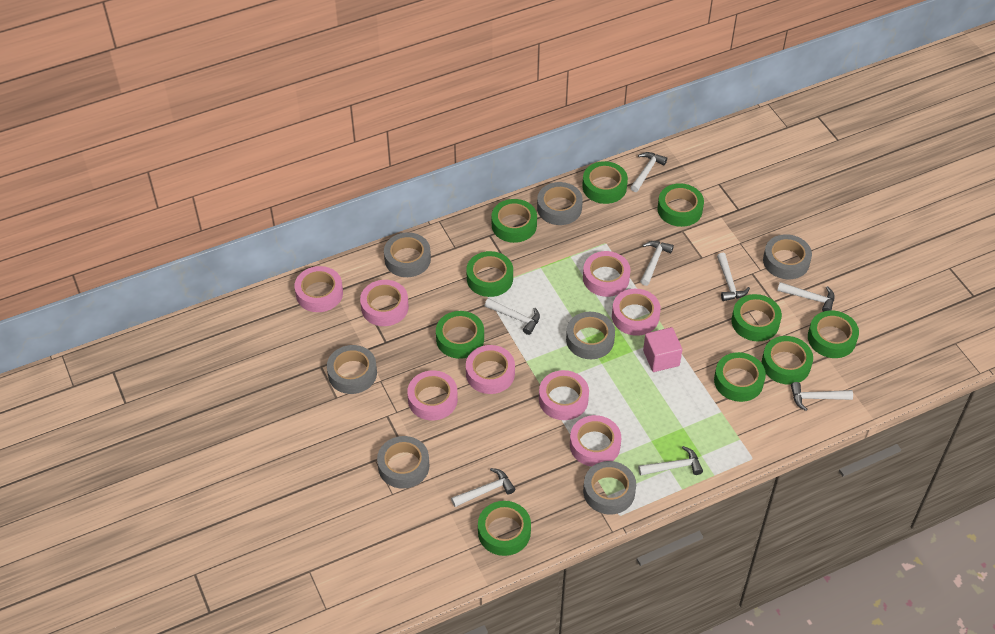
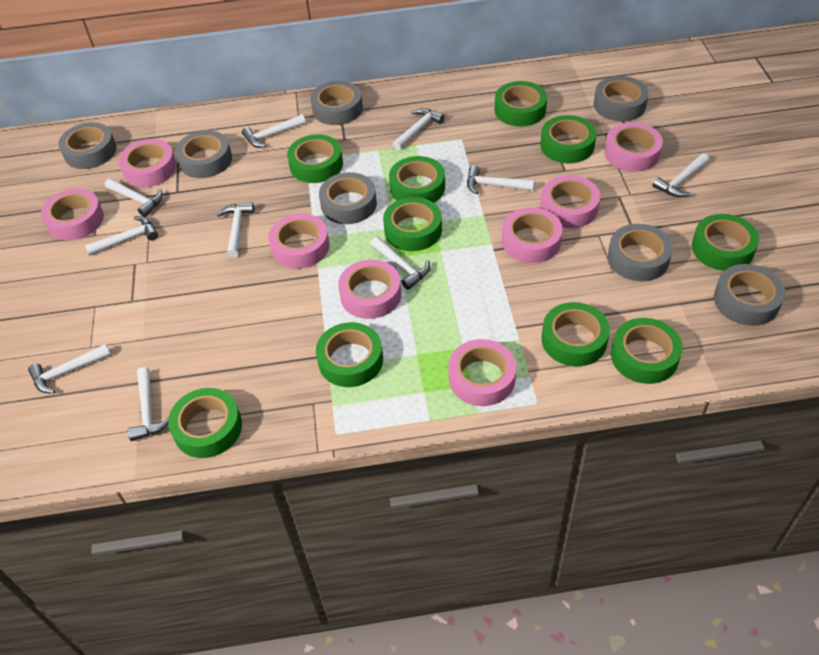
pink cube: [643,327,682,372] = 1 -> none = 0
white hammer: [451,468,515,507] [484,298,540,335] [630,152,667,192] [638,446,703,476] [640,241,674,286] [717,253,750,301] [777,282,835,312] [791,382,853,411] = 8 -> [28,344,111,394] [85,216,158,256] [105,178,163,217] [128,367,169,441] [217,202,254,258] [242,114,306,148] [370,237,430,290] [393,108,445,150] [467,165,534,195] [652,153,709,197] = 10

